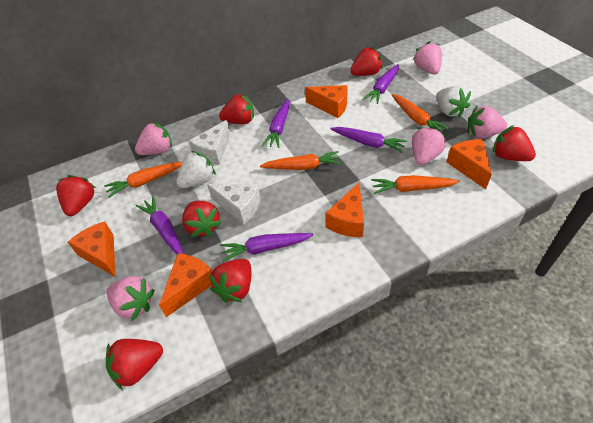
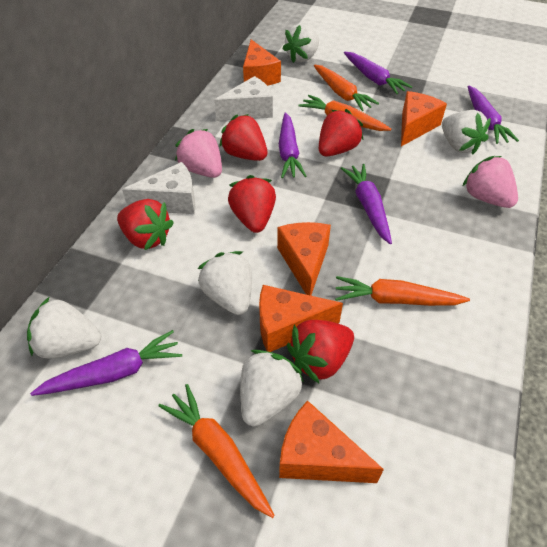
pink strawberry: [107,276,155,321] [135,122,172,155] [412,126,447,165] [413,41,442,74] [467,106,507,139] = 5 -> [175,129,222,178] [462,156,518,208] = 2
red strawberry: [56,175,96,216] [106,339,163,390] [182,201,222,237] [209,259,251,303] [219,93,254,124] [350,47,383,76] [493,125,536,161] = 7 -> [117,199,174,250] [219,114,267,161] [228,175,276,233] [287,320,354,383] [319,109,363,157] = 5
white strawberry: [176,151,216,188] [436,85,471,117] = 2 -> [27,297,101,358] [198,251,252,315] [240,350,304,427] [282,24,319,63] [442,110,491,155] = 5

